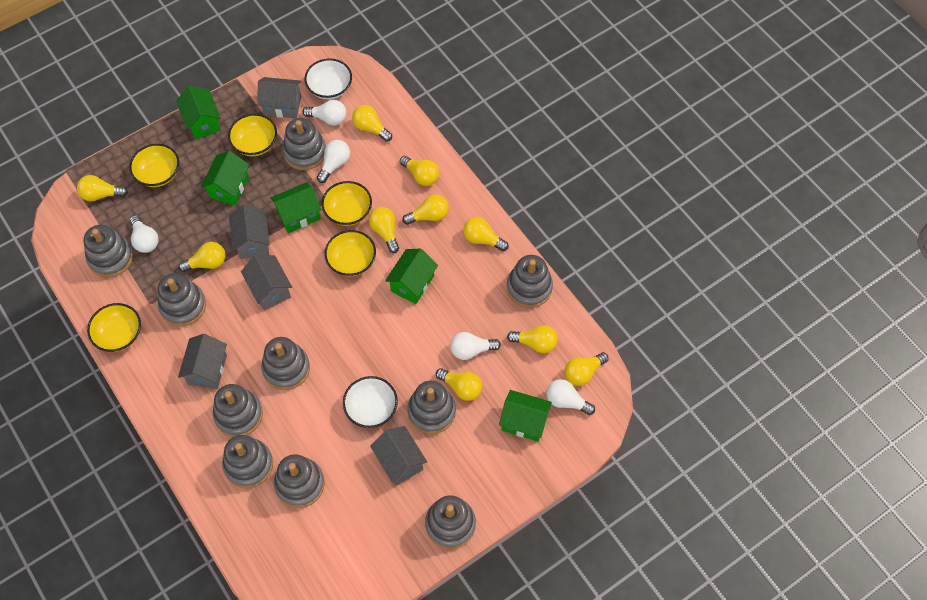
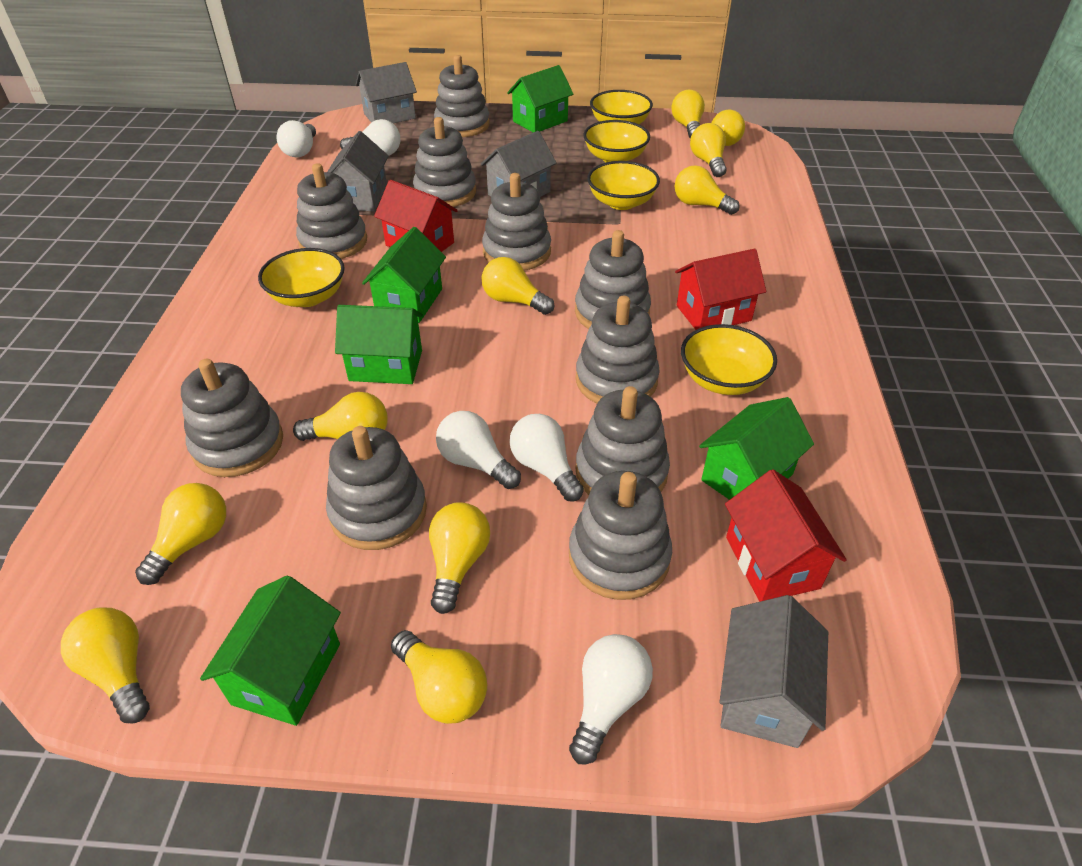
grey house: [178,334,227,389] [229,204,270,259] [241,255,292,310] [257,77,301,118] [370,426,427,486] = 5 -> [327,131,389,212] [356,62,417,123] [481,131,557,197] [719,595,828,748] = 4
red house: none = 0 -> [374,180,458,252] [675,249,766,330] [725,469,847,602] = 3
white bowl: [305,58,352,100] [343,376,398,428] = 2 -> none = 0

